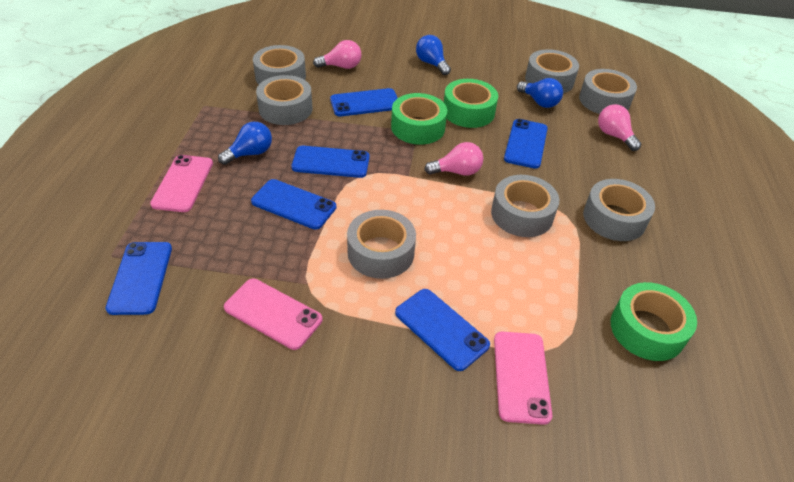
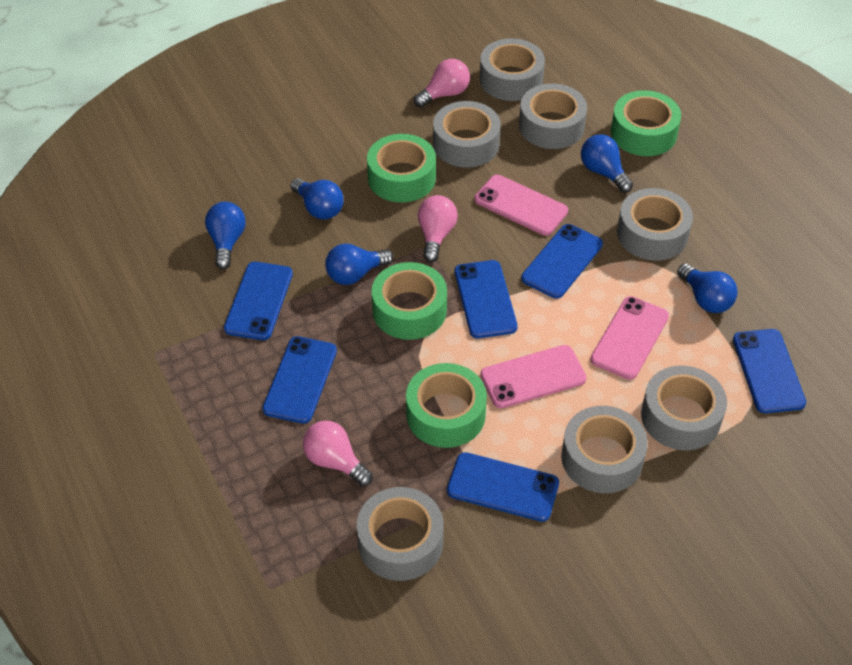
blue light bulb: [218,122,272,165] [416,35,451,75] [517,78,563,108] = 3 -> [205,202,245,269] [290,178,344,219] [325,243,393,285] [581,134,633,193] [677,263,738,313] = 5
green tape: [391,93,447,145] [444,79,498,128] [611,282,697,361] = 3 -> [367,134,436,203] [371,262,447,340] [406,363,487,448] [611,90,681,156] = 4

